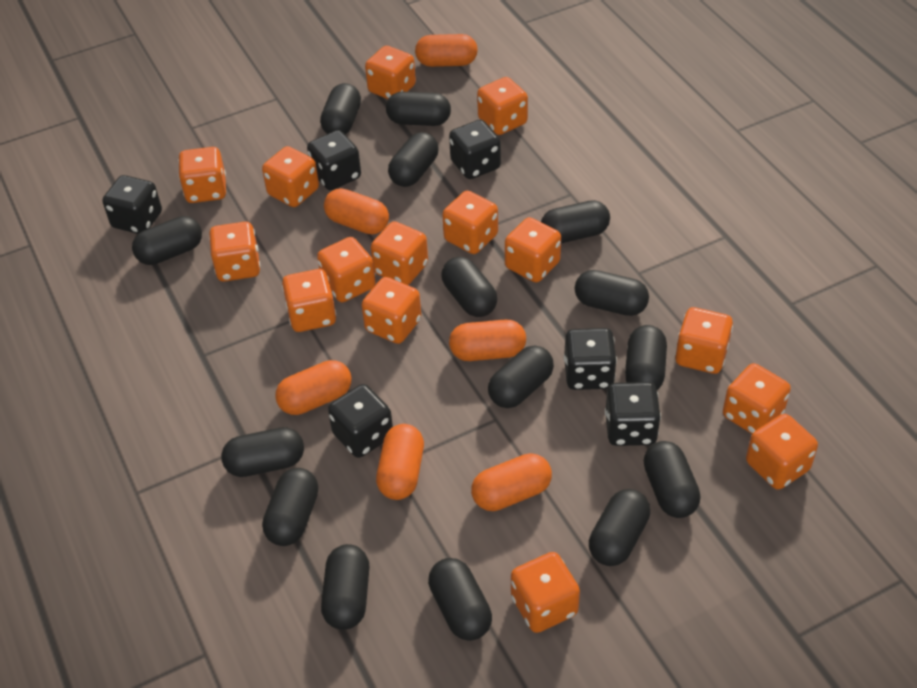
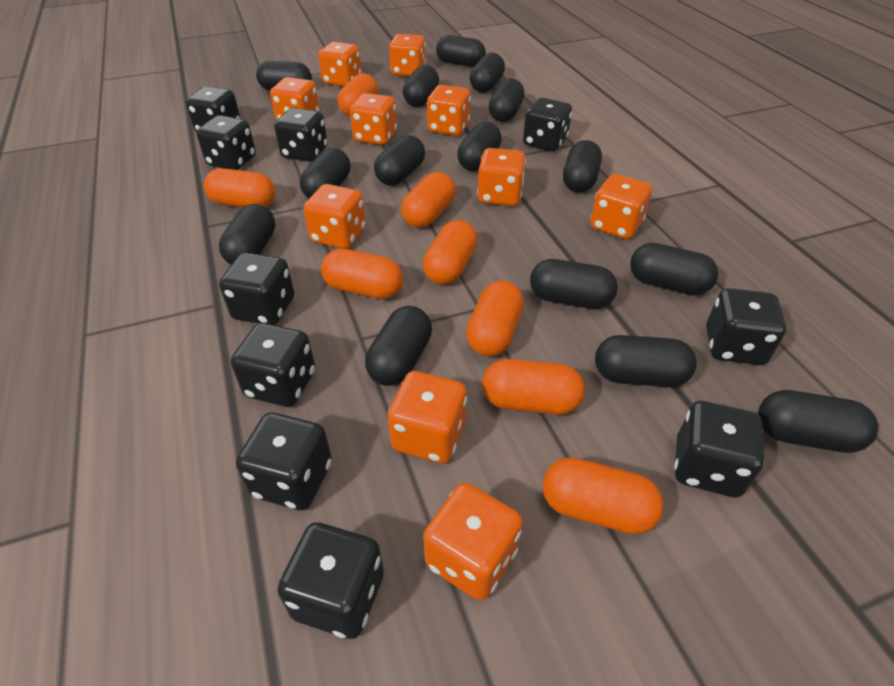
black dice: [102,175,162,234] [307,130,361,190] [328,384,393,458] [449,120,501,179] [564,328,617,390] [605,382,661,446] = 6 -> [186,86,241,132] [196,115,256,170] [219,252,294,325] [231,323,315,407] [236,412,332,510] [274,108,328,162] [278,522,384,639] [523,98,572,151] [674,401,765,498] [706,288,786,365] = 10
orange capsule: [275,360,351,415] [324,188,389,234] [376,424,424,500] [415,34,478,67] [449,319,526,361] [471,453,552,511] = 6 -> [204,168,275,208] [321,249,403,299] [337,73,378,116] [401,172,455,228] [423,220,478,285] [466,281,524,356] [482,359,585,415] [543,458,664,534] = 8
orange dice: [178,147,226,203] [209,222,260,282] [262,146,319,207] [282,269,336,332] [317,237,376,302] [362,277,421,344] [365,46,416,99] [371,222,428,285] [442,191,498,254] [477,77,528,135] [505,217,561,283] [511,552,580,633] [675,307,733,374] [723,363,791,434] [746,414,818,490] = 15 -> [270,77,319,121] [303,184,366,249] [318,42,361,87] [350,93,397,145] [388,371,467,463] [389,34,426,76] [423,483,523,601] [427,85,471,136] [477,148,526,206] [590,174,652,239] = 10

